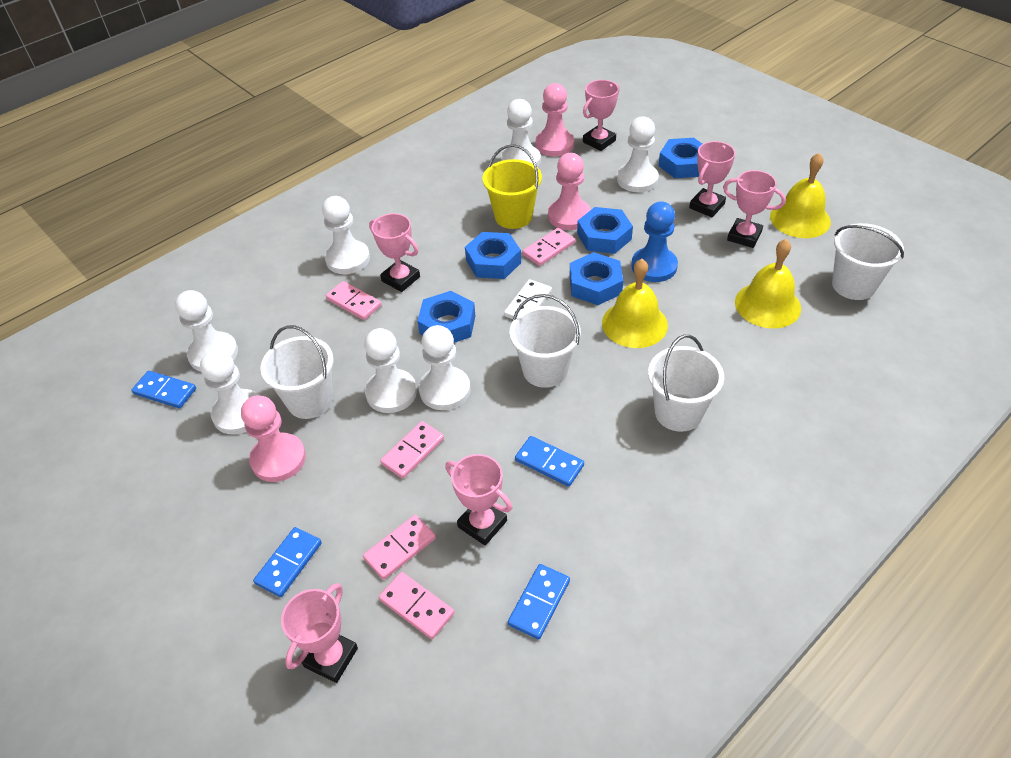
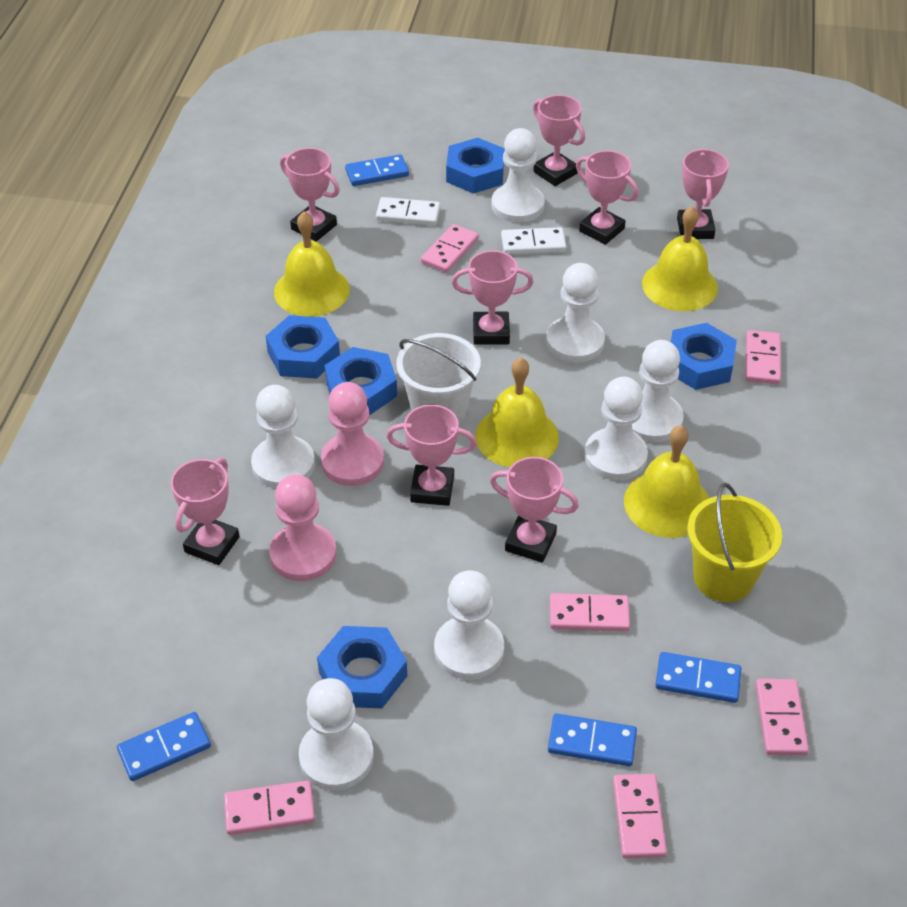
blue pawn: [631,201,678,282] = 1 -> none = 0
pink domino: [326,281,381,320] [363,515,436,580] [379,572,454,639] [380,421,444,479] [522,228,575,266] = 5 -> [224,780,315,835] [421,224,479,273] [550,593,630,632] [613,774,667,859] [746,330,781,384] [755,679,809,755] = 6
pink pawn: [241,395,306,482] [535,83,574,156] [548,153,591,230] = 3 -> [269,474,336,581] [321,382,384,486] = 2
pink trophy: [281,583,358,683] [369,213,420,292] [445,454,512,546] [583,80,619,151] [689,141,736,217] [723,170,786,248] = 6 -> [171,458,240,565] [280,148,340,242] [386,405,477,506] [452,250,534,345] [490,457,579,563] [533,95,585,186] [576,150,639,245] [677,149,729,239] = 8
white bucket: [260,325,334,419] [510,294,581,388] [648,335,724,432] [832,223,904,300] = 4 -> [396,333,481,424] = 1
white domino: [504,279,552,319] = 1 -> [376,197,440,226] [501,227,566,254] = 2
yellow bell: [602,259,668,348] [735,239,801,328] [770,153,831,238] = 3 -> [274,211,350,317] [475,358,559,467] [624,425,709,538] [642,206,718,311] = 4

